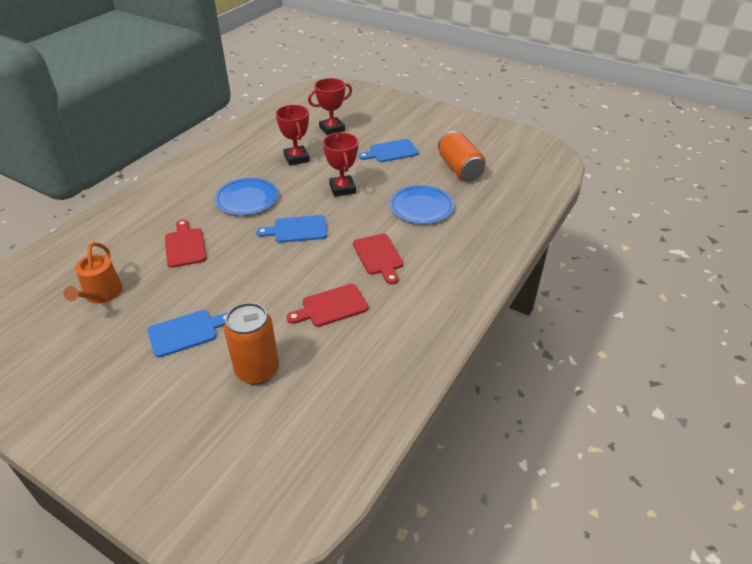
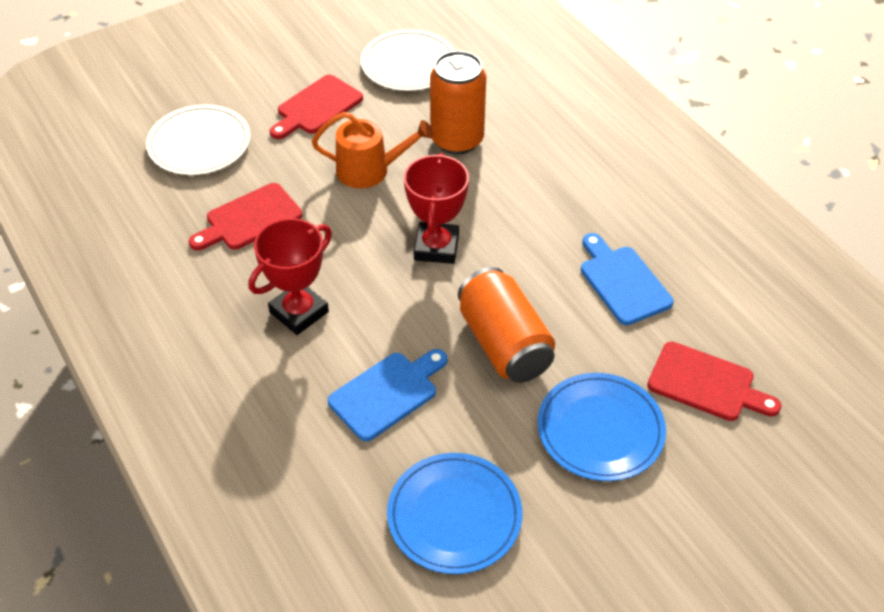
blue cutting board: [148,310,227,358] [256,215,327,243] [358,139,419,162] = 3 -> [328,349,447,441] [581,233,674,325] = 2
red trophy: [275,105,310,166] [308,78,352,136] [323,133,358,197] = 3 -> [249,218,332,335] [404,153,469,264] = 2
white plate: none = 0 -> [146,105,250,175] [361,29,455,91] = 2

